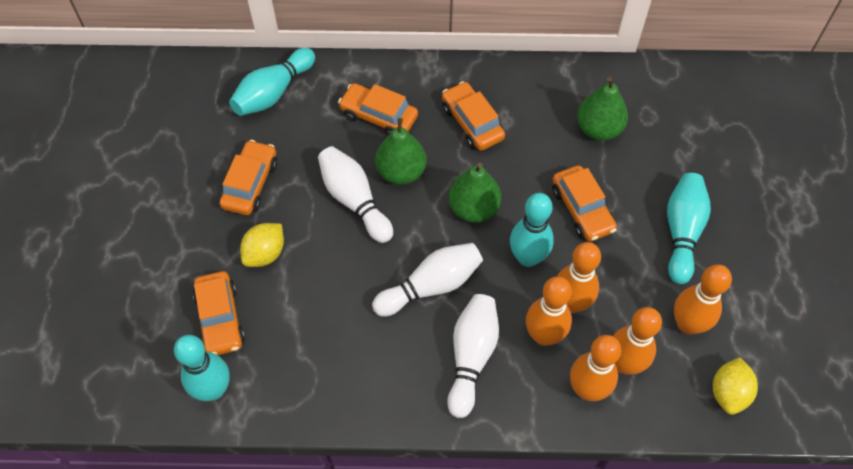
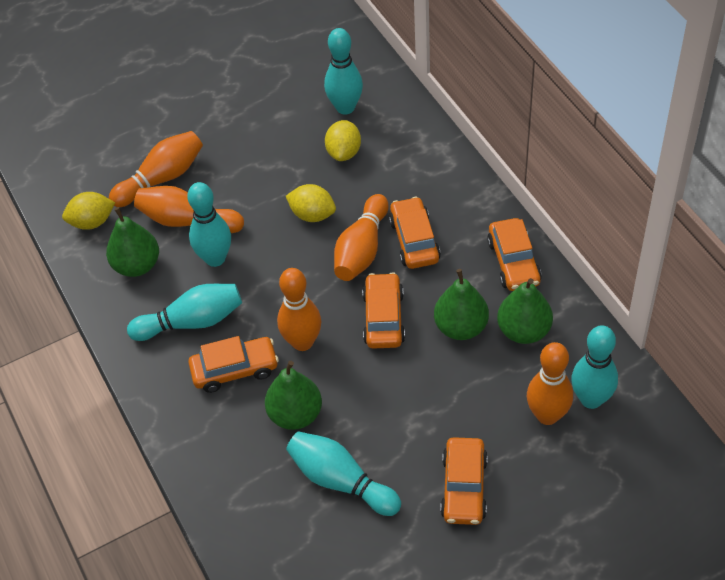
green pear: [375,118,427,185] [449,163,501,223] [577,77,628,141] = 3 -> [106,207,159,277] [265,361,322,430] [434,269,489,340] [497,278,553,344] = 4
turquoise bowling pin: [174,335,230,401] [229,48,315,116] [510,193,554,267] [667,173,711,284] = 4 -> [127,284,242,341] [187,182,231,267] [286,431,401,516] [324,28,363,115] [571,325,618,409] = 5
white bowling pin: [318,146,393,243] [372,243,483,317] [447,294,499,418] = 3 -> none = 0
yellow lemon: [240,223,284,267] [713,357,758,415] = 2 -> [62,192,115,230] [286,184,336,222] [325,120,361,161] = 3

